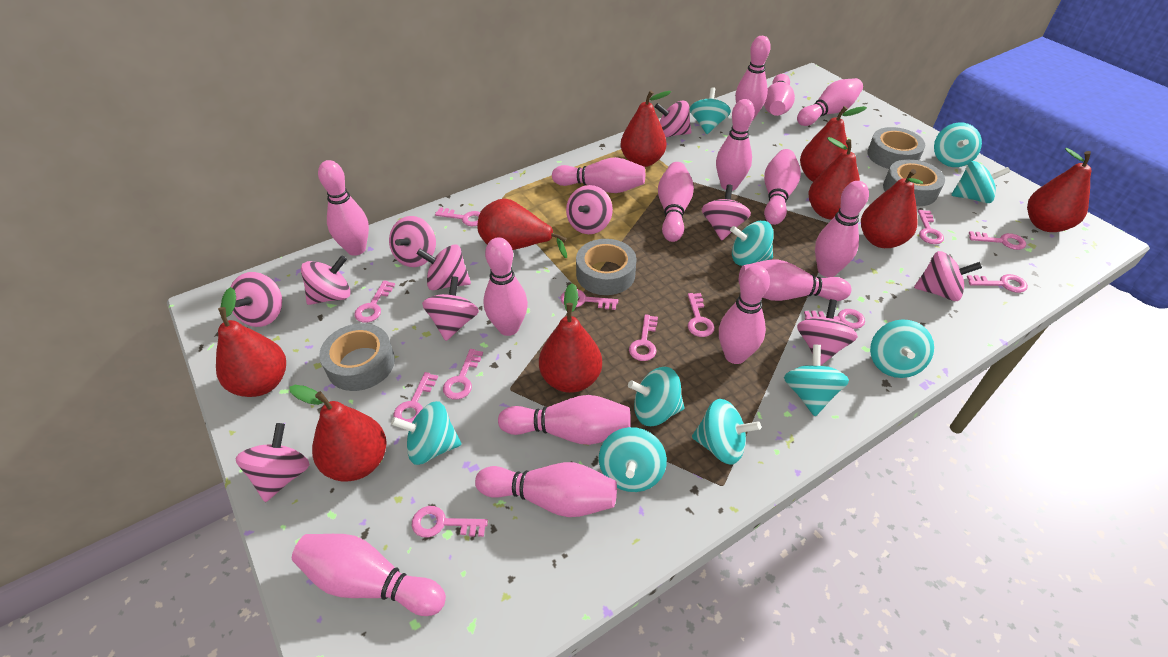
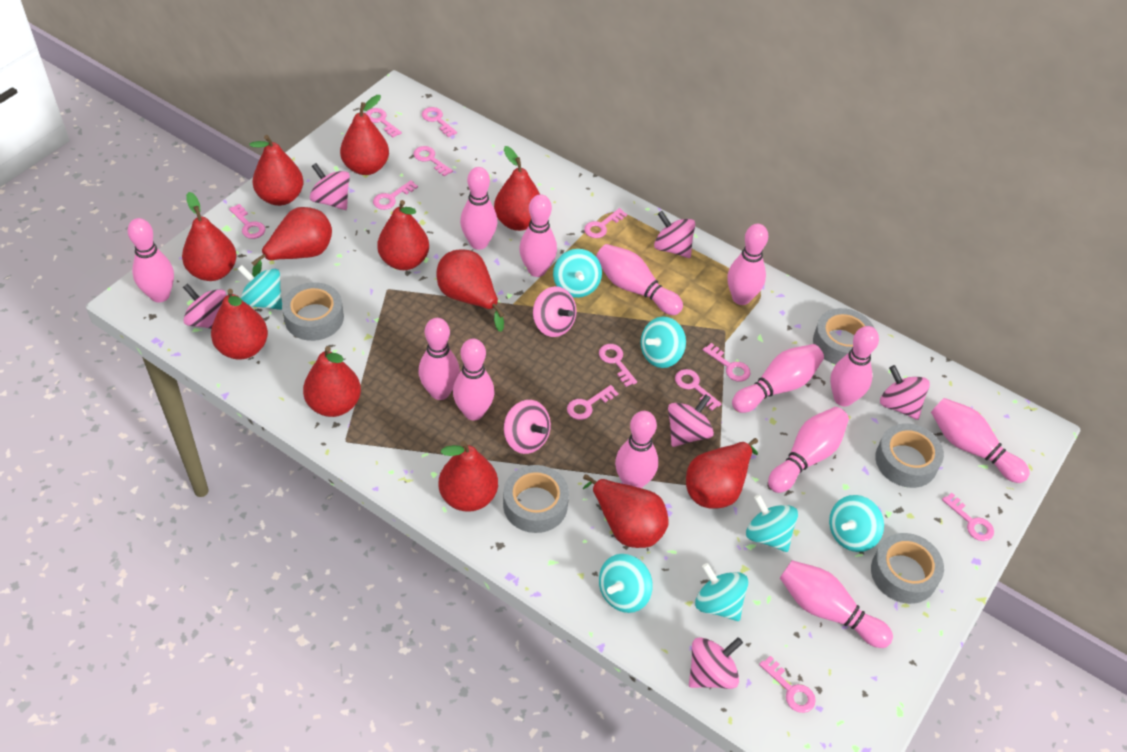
grey tape: [319,323,395,391] [576,239,637,295] [867,127,925,169] [883,159,945,206] = 4 -> [282,282,344,341] [503,465,569,533] [813,308,874,365] [871,533,944,604] [875,423,944,488] = 5
pink bowling pin: [292,534,446,616] [318,160,369,256] [475,462,617,517] [483,237,528,336] [498,395,631,445] [552,157,645,193] [658,162,694,242] [716,99,755,191] [719,265,770,364] [735,36,771,121] [739,259,851,301] [764,74,795,116] [764,149,801,225] [797,78,863,126] [815,181,869,277] = 15 -> [128,218,174,302] [419,318,460,400] [453,338,494,421] [460,167,497,250] [519,194,557,277] [596,244,683,315] [615,411,658,488] [727,224,768,305] [732,344,824,413] [768,407,849,493] [780,560,893,648] [830,326,879,407] [931,398,1030,483] = 13
pink spinning top: [230,272,282,327] [235,423,310,502] [301,255,351,305] [389,216,436,267] [417,244,471,290] [422,276,479,341] [566,185,613,234] [655,101,692,137] [702,185,751,240] [797,299,858,365] [914,251,982,301] = 11 -> [183,283,226,329] [310,163,350,210] [504,400,551,454] [533,286,576,337] [654,211,695,258] [668,394,714,447] [689,637,743,689] [880,365,930,420] = 8
red pear: [216,287,286,397] [289,385,387,482] [477,199,567,258] [539,283,602,393] [621,90,671,167] [800,106,867,182] [809,137,860,220] [861,169,923,248] [1027,148,1092,232] = 9 -> [182,192,237,281] [211,289,268,359] [249,135,303,206] [251,207,332,277] [303,346,361,417] [340,95,389,175] [377,200,429,270] [436,249,504,332] [439,441,498,512] [494,146,540,231] [582,474,668,548] [686,438,758,509] = 12
turquoise spinning top: [391,401,462,465] [599,427,667,492] [628,367,684,426] [690,87,731,134] [692,399,761,465] [730,221,774,266] [784,345,849,416] [870,319,934,378] [934,122,982,167] [951,161,1010,203] = 10 -> [238,265,282,310] [553,249,602,298] [599,554,653,613] [641,316,686,368] [695,563,748,621] [746,494,798,552] [829,495,884,552] = 7

